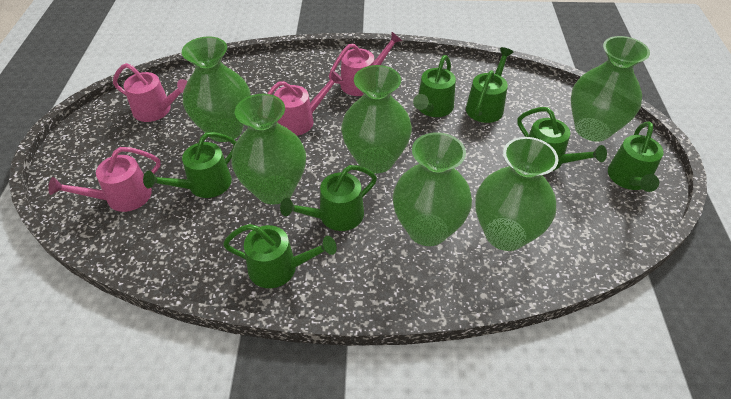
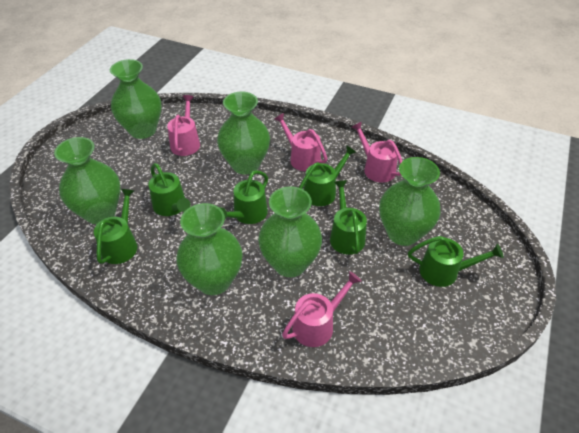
green watering can: [143,132,236,198] [223,224,337,288] [280,165,377,231] [413,55,456,117] [466,47,514,123] [517,107,607,171] [608,121,664,192] = 7 -> [94,189,137,264] [148,163,191,216] [219,170,268,224] [299,145,356,206] [330,180,367,255] [408,236,503,287] = 6

